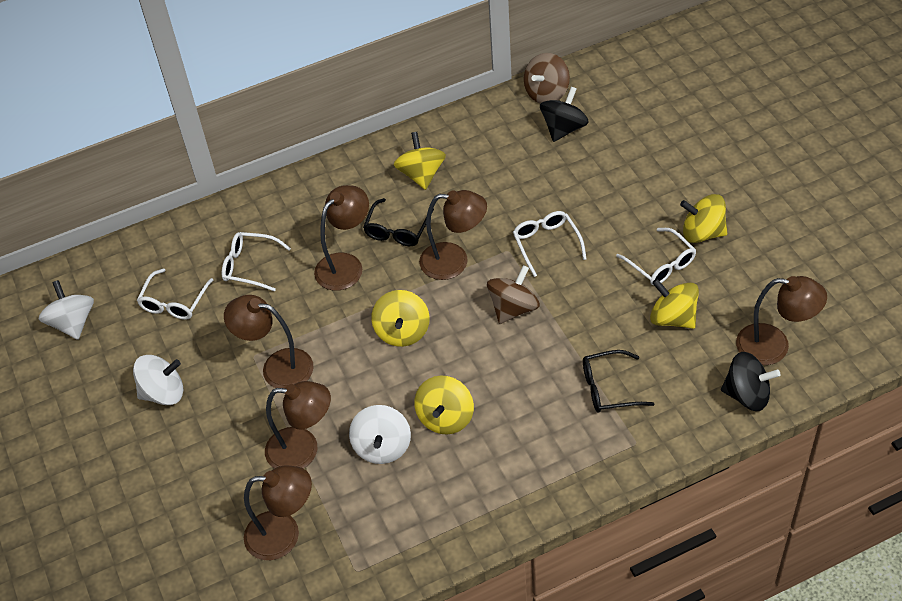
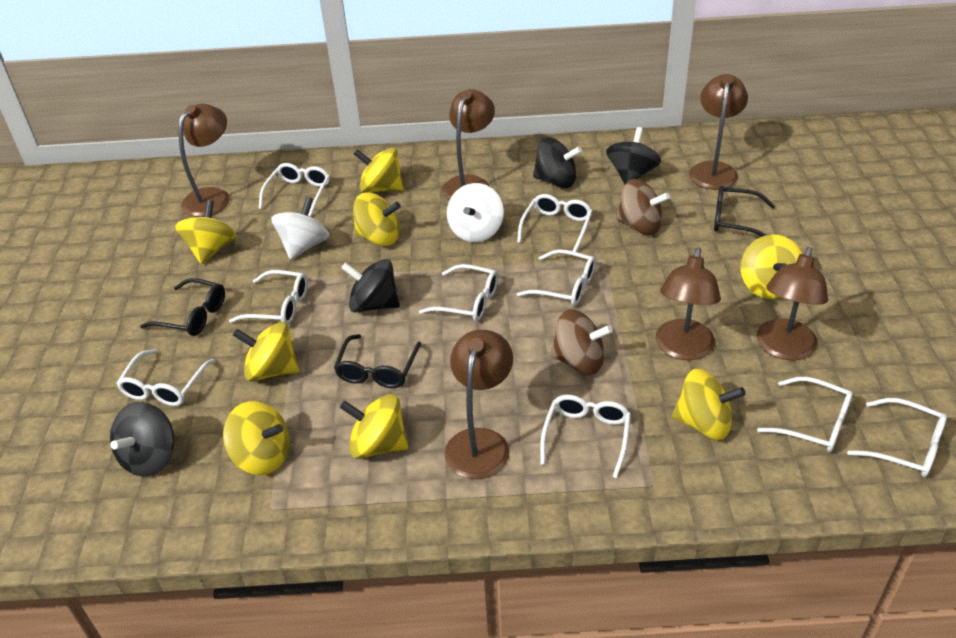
black glasses: [363,198,434,246] [583,350,654,412] = 2 -> [140,278,225,336] [334,334,421,388] [714,186,775,237] = 3
black spinning top: [540,87,589,142] [721,352,780,411] = 2 -> [110,402,174,476] [341,259,400,313] [533,137,582,188] [606,127,661,184] = 4
white glasses: [137,268,213,320] [222,232,291,291] [513,211,587,277] [616,228,696,285] = 4 -> [116,349,215,406] [229,270,308,325] [259,163,330,217] [419,264,498,321] [517,194,593,252] [517,249,596,306] [540,395,631,478] [757,377,853,452] [847,398,947,477] = 9
white spinning top: [39,280,94,340] [133,355,183,405] [349,405,411,464] = 3 -> [271,196,329,260] [447,183,504,242] = 2
yellow spinning top: [371,290,430,347] [394,132,446,190] [414,375,474,434] [650,279,699,329] [680,194,727,243] = 5 -> [175,200,236,264] [223,401,290,475] [233,322,300,381] [340,394,409,459] [353,192,401,246] [354,148,404,193] [672,369,746,440] [740,234,802,299] = 8

